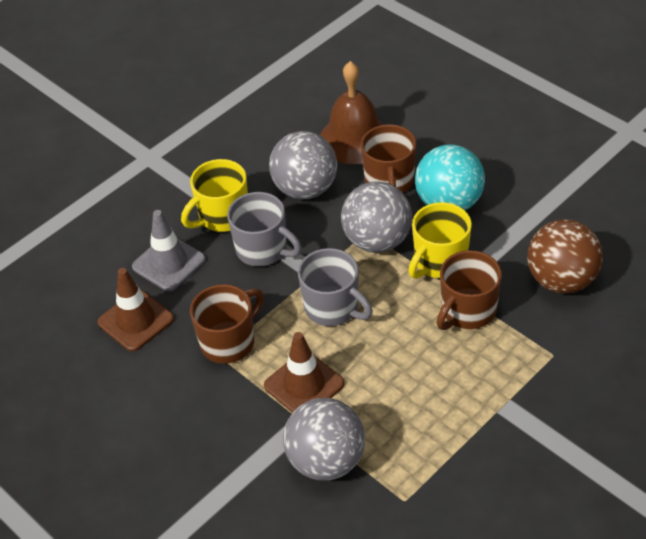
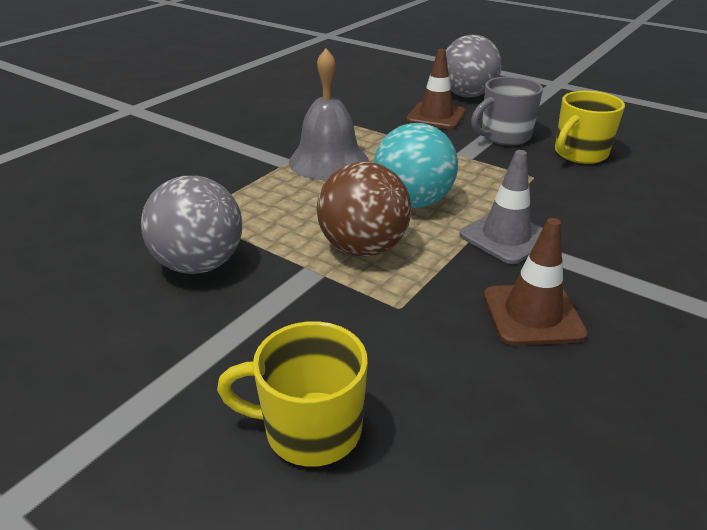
brown bell: [320,61,384,164] = 1 -> none = 0
brown mug: [190,284,264,364] [361,124,416,193] [436,250,502,330] = 3 -> none = 0
grey ball: [269,131,337,199] [283,398,365,481] [341,181,412,253] = 3 -> [141,176,242,274] [446,35,501,97] = 2
grey bell: none = 0 -> [289,49,369,180] = 1
grey mug: [227,192,302,266] [298,248,373,326] = 2 -> [471,76,543,146] = 1

